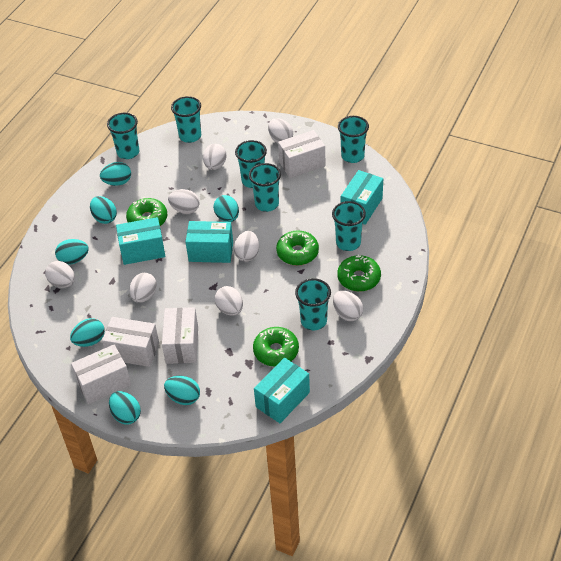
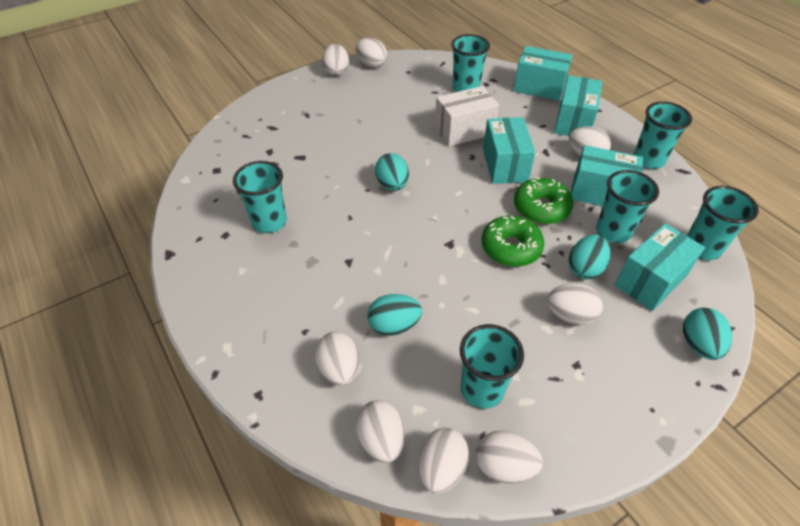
green donut: [126,198,167,226] [253,327,299,366] [276,231,319,265] [337,255,381,292] = 4 -> [482,216,544,267] [514,177,573,224] = 2
turquoise box: [116,217,165,265] [185,221,233,263] [254,358,310,423] [341,170,383,225] = 4 -> [483,117,536,184] [513,46,573,101] [554,75,602,136] [571,145,643,206] [615,223,705,311] = 5
turquoise cup: [107,113,139,159] [171,96,201,143] [235,140,267,188] [249,163,281,212] [295,278,331,330] [332,201,366,251] [338,116,369,163] = 7 -> [233,161,287,233] [451,34,490,92] [460,324,524,409] [596,170,659,243] [633,102,692,169] [687,186,759,260] = 6
turquoise egg: [55,239,89,265] [70,318,105,347] [90,196,117,224] [100,162,131,186] [109,391,141,425] [164,376,200,405] [213,195,239,222] = 7 -> [367,294,422,336] [375,153,409,191] [569,234,610,279] [683,308,732,360] = 4
white box: [71,345,131,404] [102,317,159,367] [162,307,198,364] [278,130,325,178] = 4 -> [435,86,499,146] = 1

